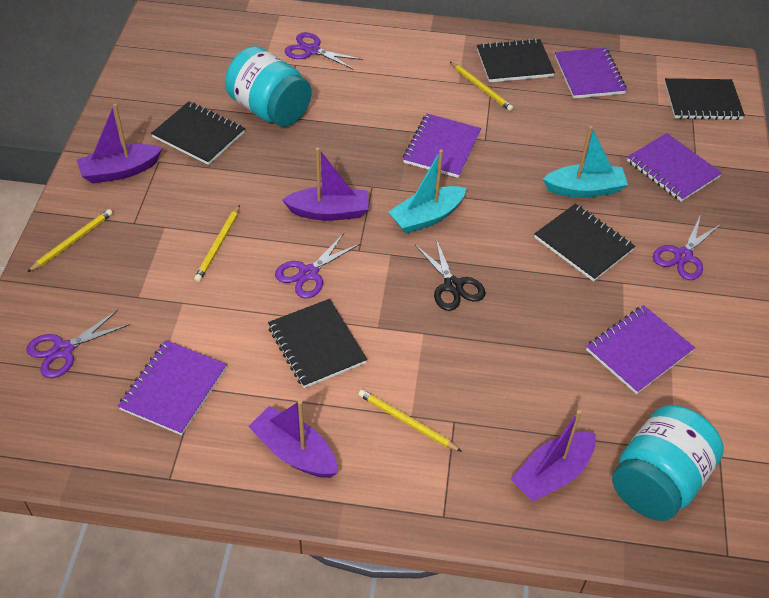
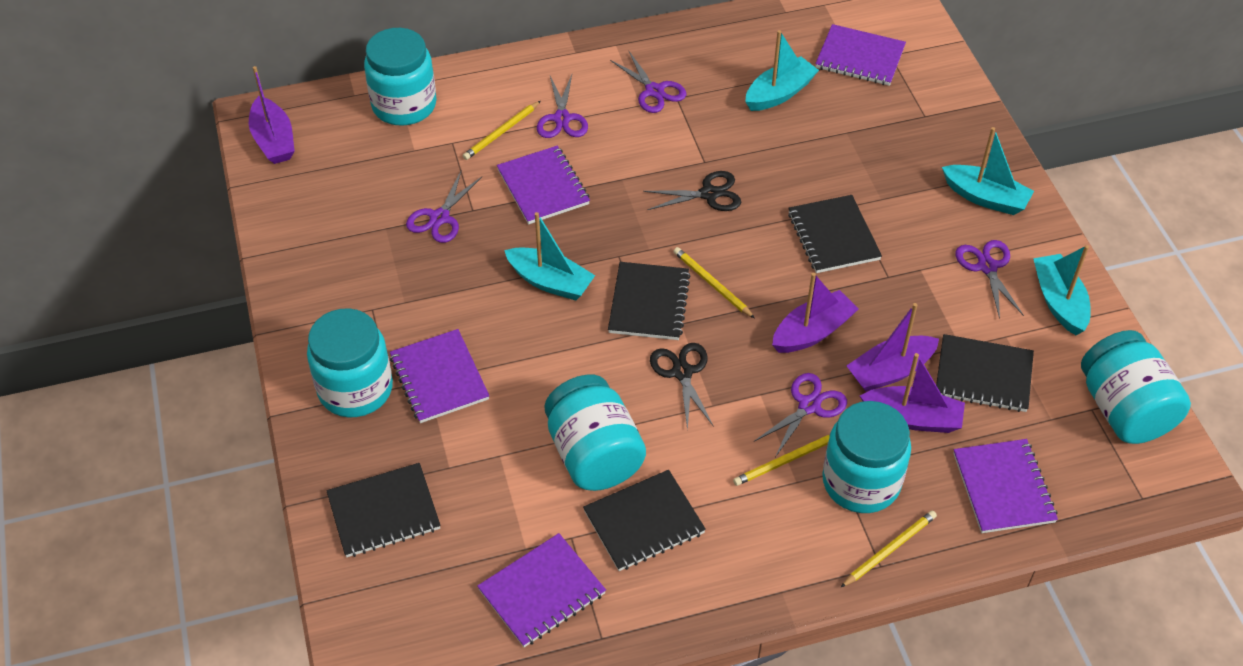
black scissors: [415,239,486,311] = 1 -> [643,171,741,211] [650,343,714,431] = 2
purple scissors: [27,310,130,378] [275,233,361,299] [285,32,363,70] [653,217,721,280] = 4 -> [406,171,482,243] [537,75,588,138] [610,51,686,113] [755,373,847,457] [955,240,1024,319] = 5
turquoise boat: [388,149,466,234] [543,126,628,198] = 2 -> [504,212,595,300] [745,30,819,111] [942,127,1034,215] [1033,245,1091,335] = 4
turquoise jar: [225,46,312,127] [612,405,724,521] = 2 -> [307,308,393,417] [364,28,437,126] [544,375,646,491] [822,401,911,513] [1081,330,1191,444] = 5

